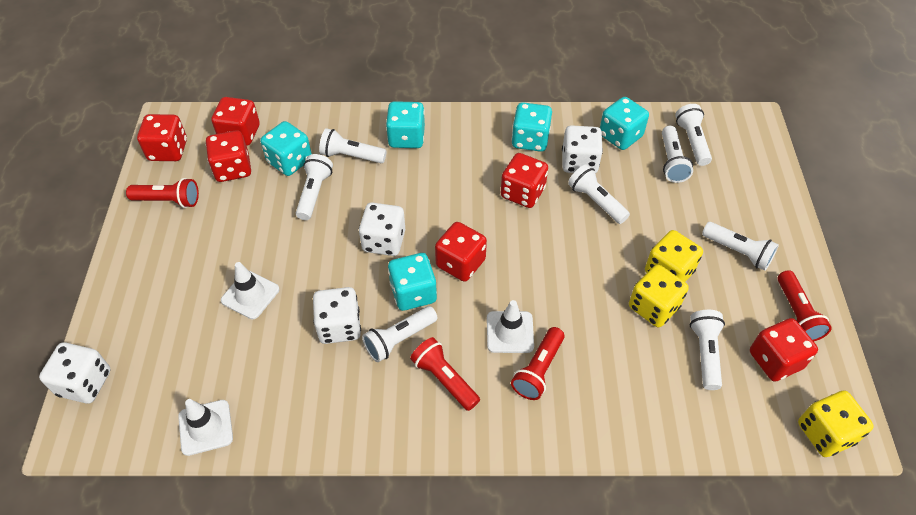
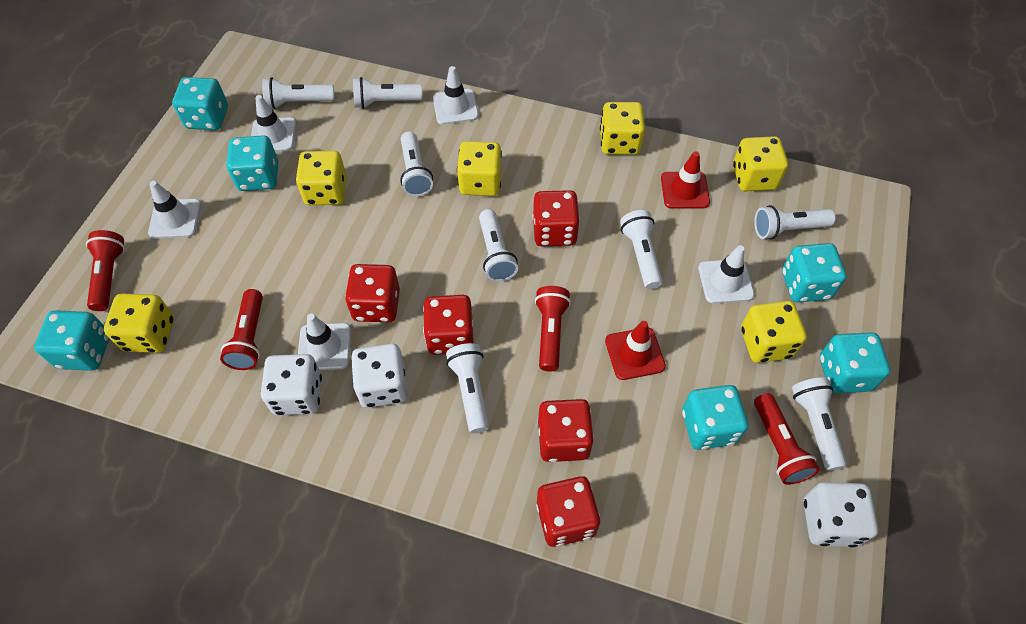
red dice: [137,114,187,161] [206,130,251,182] [211,97,260,146] [435,222,487,282] [501,153,548,208] [750,318,818,382] = 6 -> [345,264,400,322] [423,295,474,355] [533,190,580,246] [536,476,600,547] [538,399,594,462] = 5
red traffic cone: none = 0 -> [605,321,666,380] [661,151,710,209] = 2
turquoise dice: [260,121,312,176] [386,101,425,148] [388,253,437,311] [512,102,552,152] [600,97,649,150] = 5 -> [34,310,110,371] [172,77,228,130] [226,135,278,191] [682,385,748,450] [782,243,846,302] [820,332,890,393] = 6
white dice: [39,342,111,404] [313,287,361,344] [359,203,405,256] [562,125,603,173] = 4 -> [261,354,322,415] [351,344,408,408] [803,482,878,547] = 3
white traffic cone: [178,399,233,456] [221,262,279,319] [487,300,534,353] = 3 -> [148,181,201,238] [251,95,296,152] [298,314,351,370] [433,66,479,124] [698,245,754,303] = 5
yellow dice: [629,265,689,327] [645,230,703,282] [798,390,874,457] = 3 -> [104,294,174,353] [296,151,347,205] [457,141,502,196] [600,102,645,155] [733,136,788,191] [741,301,807,363] = 6

